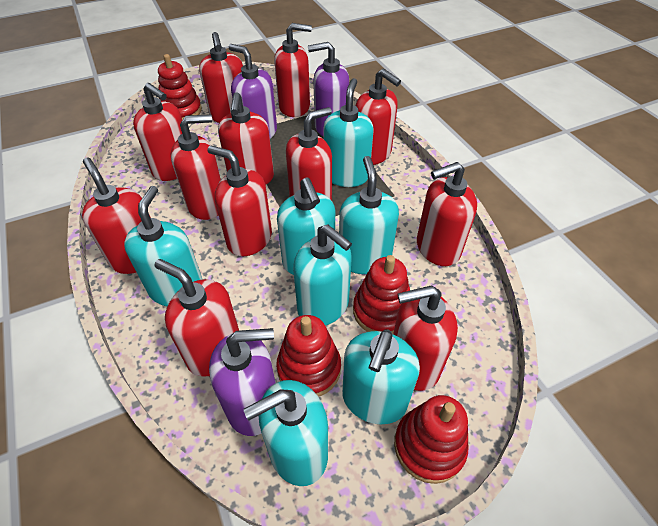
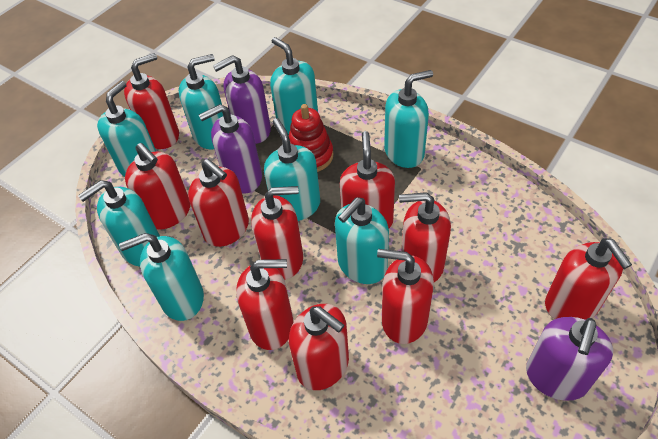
red soap dispenser: [82,158,151,274] [133,83,182,181] [154,259,239,377] [171,114,221,220] [199,32,243,123] [208,145,272,256] [218,92,274,185] [274,23,312,117] [286,107,332,201] [356,69,401,165] [393,286,458,391] [417,162,477,266] = 12 -> [124,53,179,149] [125,143,190,230] [188,159,249,247] [236,259,294,350] [251,186,303,280] [289,304,349,390] [340,131,395,228] [377,249,434,344] [399,192,451,282] [545,238,632,320] = 10
red stacking toy: [158,54,202,120] [276,315,341,397] [353,255,410,334] [394,395,469,484] = 4 -> [289,104,334,172] = 1
turquoise soap dispenser: [124,186,203,306] [243,380,328,486] [277,178,335,275] [293,224,352,326] [323,78,373,187] [339,156,399,274] [342,329,420,424] = 7 -> [78,180,160,267] [97,81,156,177] [119,233,204,321] [179,54,223,149] [264,118,320,221] [270,37,318,134] [335,197,389,284] [384,70,433,168] = 8

